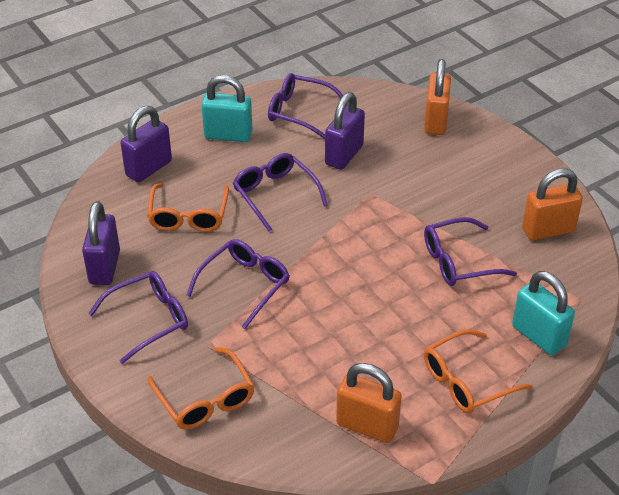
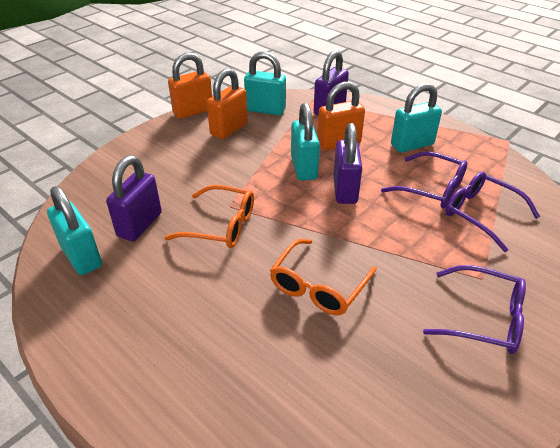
orange glasses: [147,183,229,232] [147,347,254,429] [424,329,533,413] = 3 -> [164,185,254,248] [270,239,376,315] = 2
purple glasses: [88,271,188,364] [186,239,290,329] [233,153,328,232] [268,73,343,139] [424,217,517,286] = 5 -> [381,151,467,208] [423,265,526,354] [445,171,540,252] = 3
turquoise padlock: [201,75,253,142] [512,271,575,355] = 2 -> [47,186,102,275] [244,51,286,115] [291,103,320,181] [391,83,442,152] = 4

